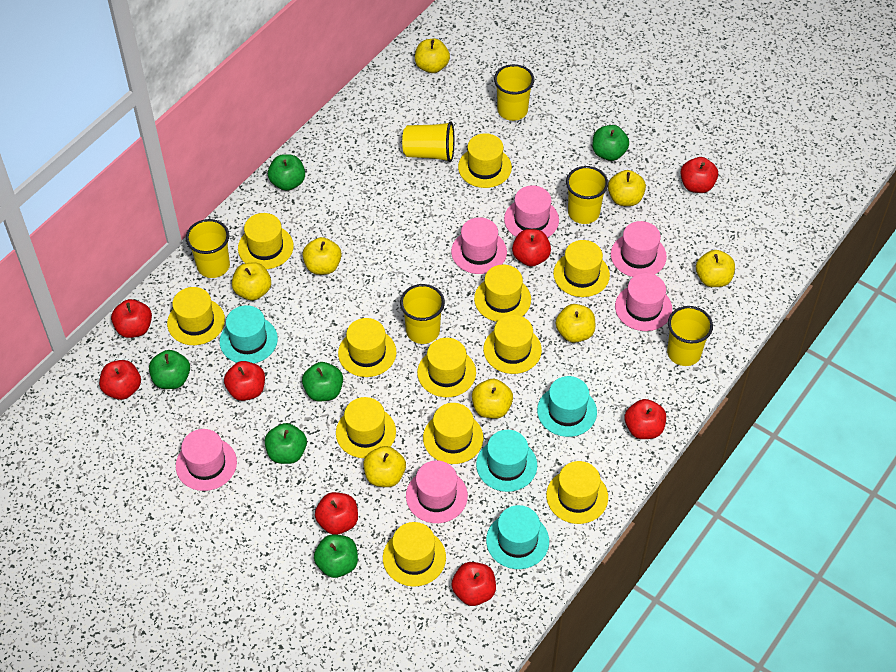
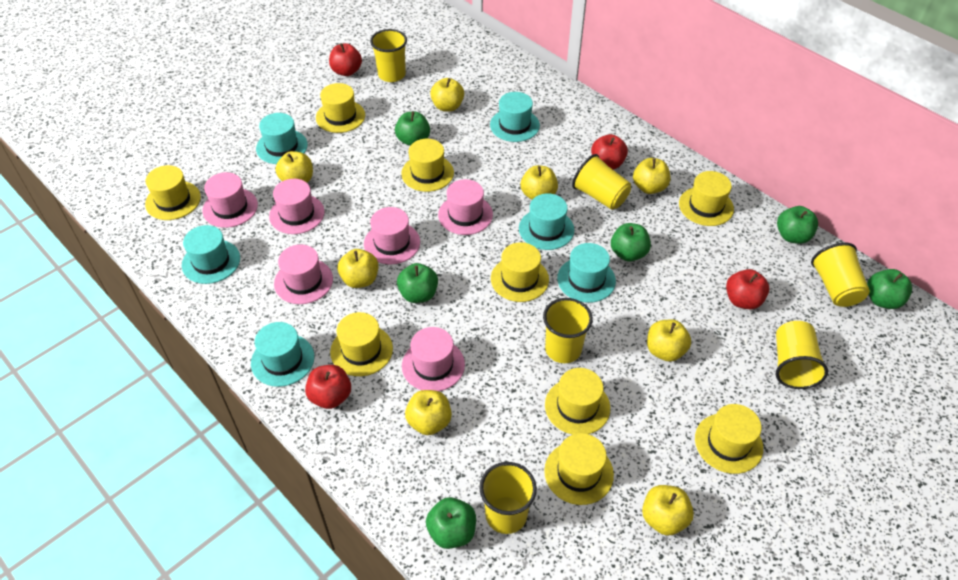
red apple: [99,360,141,400] [111,299,152,338] [224,361,265,401] [315,492,358,535] [452,562,496,606] [512,229,551,267] [625,399,666,439] [681,157,718,193] = 8 -> [305,365,351,409] [329,43,362,76] [591,134,628,169] [726,269,769,309] = 4
turquoise hat: [220,305,278,363] [476,430,537,492] [486,505,549,569] [537,376,597,437] = 4 -> [182,225,240,284] [251,322,314,387] [256,113,308,164] [490,92,540,142] [519,193,574,250] [557,243,616,303] = 6
yellow hat: [167,287,225,345] [238,213,294,269] [336,397,396,458] [338,318,396,377] [383,522,446,587] [417,338,476,397] [423,403,483,464] [458,133,512,188] [474,264,531,322] [483,315,542,374] [546,461,608,524] [553,240,610,297] = 12 -> [145,165,201,220] [316,83,365,133] [330,312,393,376] [401,139,454,192] [491,242,549,302] [544,433,614,505] [545,368,610,435] [679,171,734,226] [695,404,763,474] = 9

